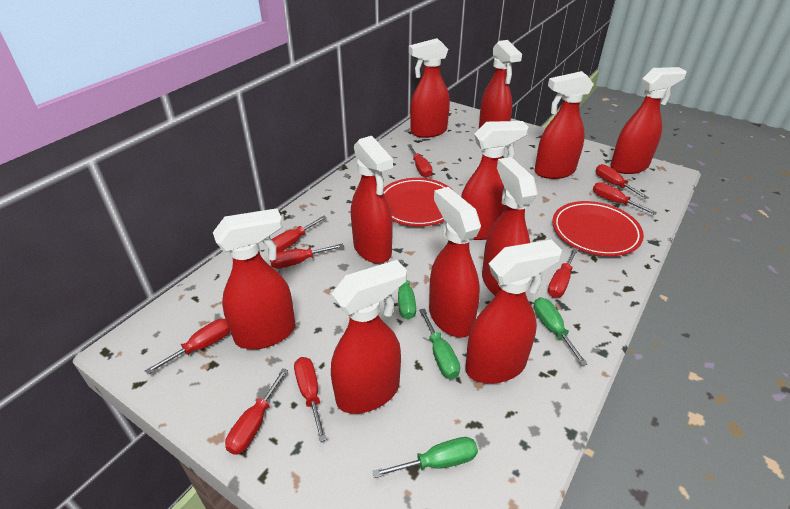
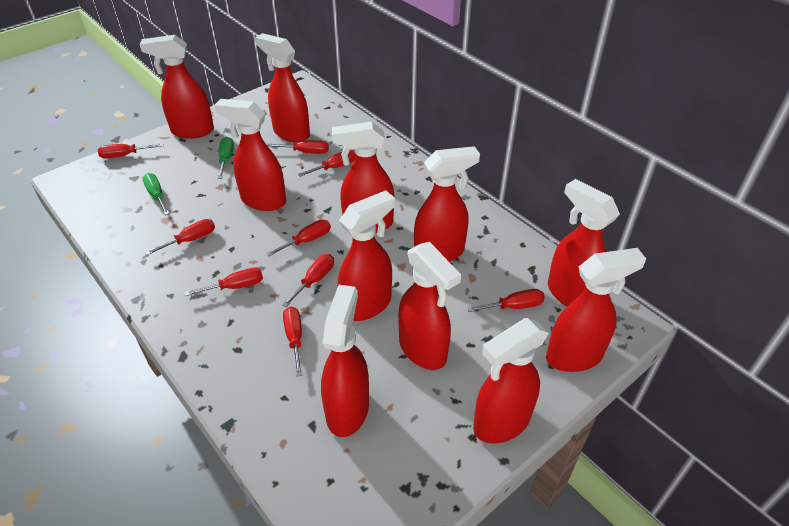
green screwdriver: [372,437,478,478] [398,260,416,320] [419,308,460,379] [534,297,588,366] = 4 -> [143,173,169,215] [217,137,234,179] = 2
red plate: [383,178,455,226] [552,201,644,256] = 2 -> none = 0

